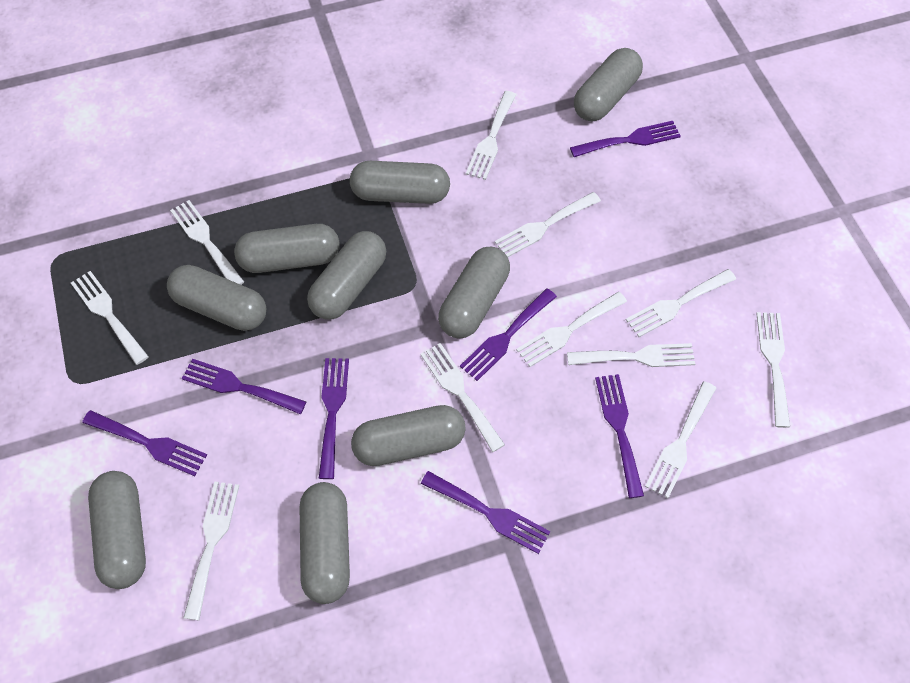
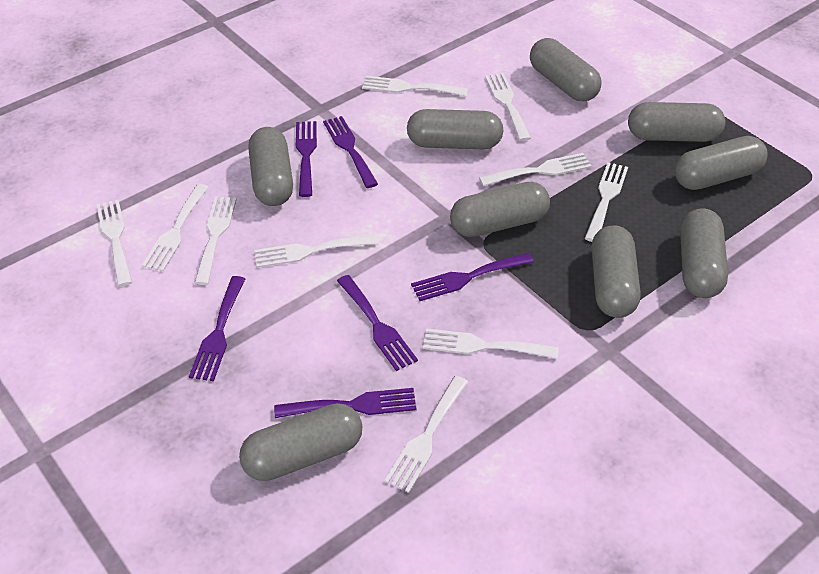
purple fork: [82,410,207,476] [182,359,306,414] [319,358,349,479] [421,471,550,554] [460,288,557,381] [570,121,681,157] [595,374,644,498] = 7 -> [189,276,245,381] [274,388,416,418] [296,121,317,197] [323,116,378,188] [337,275,418,371] [411,253,534,301] = 6
white fork: [71,271,149,365] [170,200,244,285] [183,481,239,620] [420,343,505,452] [466,91,516,180] [495,192,601,257] [516,292,627,367] [567,343,695,367] [626,269,736,337] [645,381,716,498] [756,312,790,428] = 11 -> [96,200,132,286] [142,184,209,272] [194,197,237,285] [254,234,379,268] [362,76,468,96] [384,376,468,493] [423,328,559,359] [479,153,592,186] [485,73,531,141] [585,162,628,242] = 10

